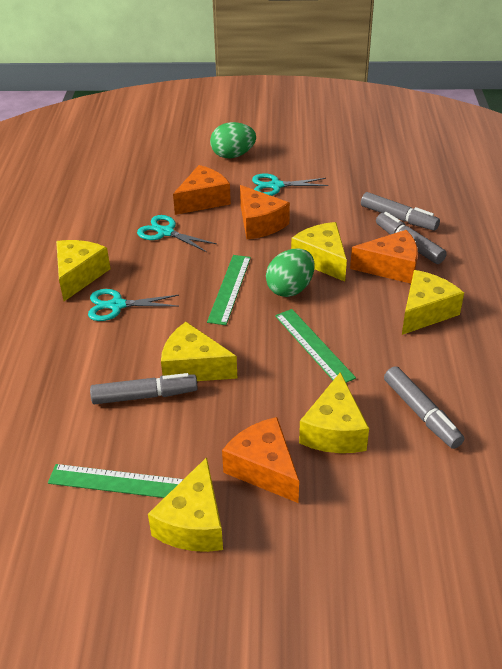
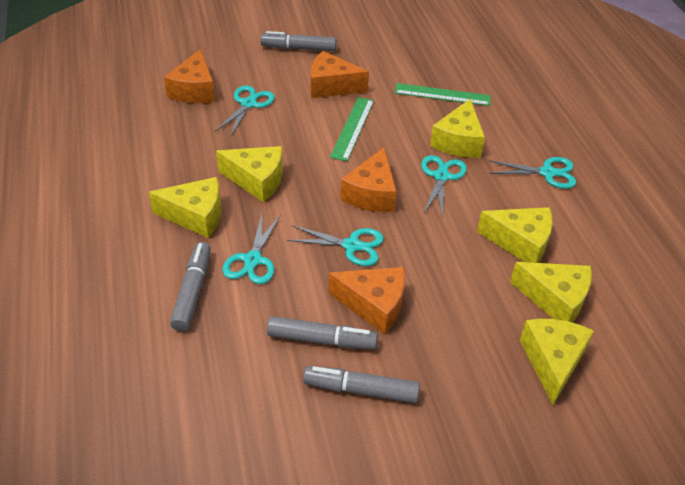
green egg: [210,122,256,158] [266,249,315,297] = 2 -> none = 0
green ruler: [48,464,183,498] [207,255,251,325] [275,309,356,383] = 3 -> [330,97,374,161] [394,83,491,106] = 2
turquoise scissors: [88,289,179,321] [137,215,217,252] [252,173,329,196] = 3 -> [215,86,275,137] [222,214,281,284] [287,225,384,266] [421,155,467,215] [489,157,576,189] = 5

